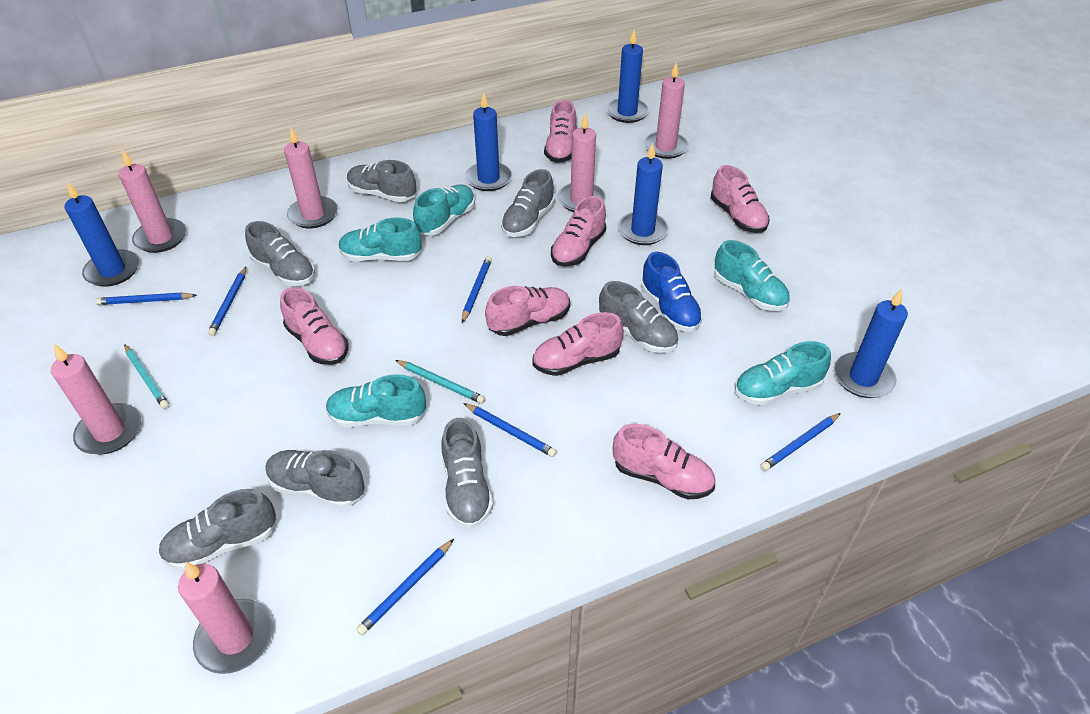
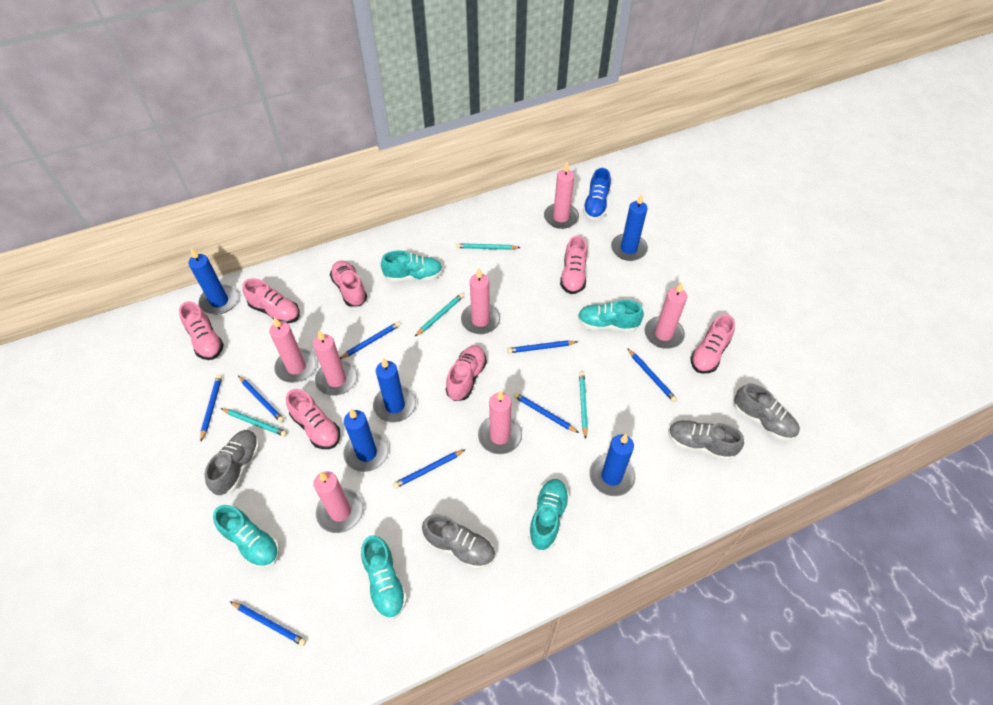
blue pencil: [95,292,197,305] [208,267,246,336] [356,539,454,635] [462,256,492,323] [463,403,557,457] [760,413,841,471] = 6 -> [200,374,222,441] [230,601,306,646] [238,376,284,422] [340,322,400,359] [393,449,466,489] [507,340,577,353] [513,393,579,433] [627,348,677,402] = 8
grey shoe: [158,489,276,571] [245,221,315,286] [266,450,365,508] [347,160,416,202] [441,418,493,528] [501,169,555,237] [599,281,678,353] = 7 -> [205,430,259,496] [422,514,495,569] [668,420,744,460] [734,384,800,441] = 4
pink candle: [51,344,141,455] [119,150,186,253] [178,562,273,674] [284,128,338,228] [557,114,606,212] [643,62,689,159] = 6 -> [269,317,316,383] [313,331,357,396] [313,471,363,533] [461,269,500,334] [478,390,522,454] [544,162,579,229] [644,283,687,349] = 7
turquoise pencil: [124,344,169,409] [395,360,485,404] = 2 -> [220,408,287,437] [415,293,464,336] [456,243,521,250] [579,372,588,439] = 4

